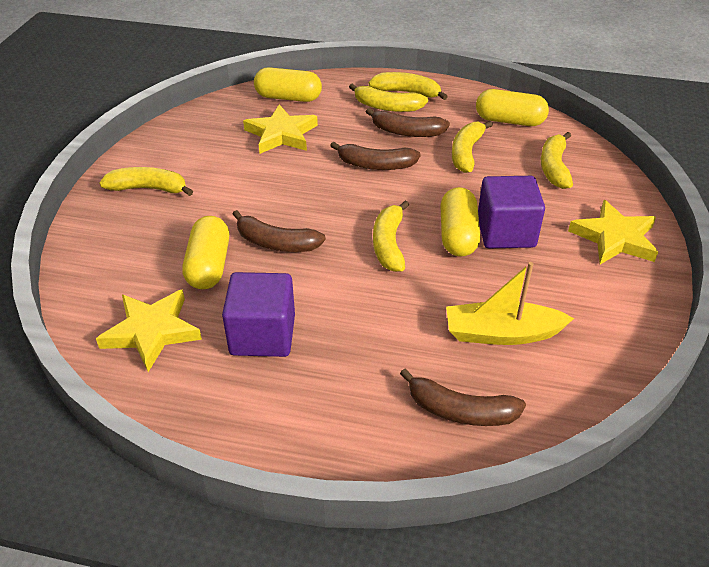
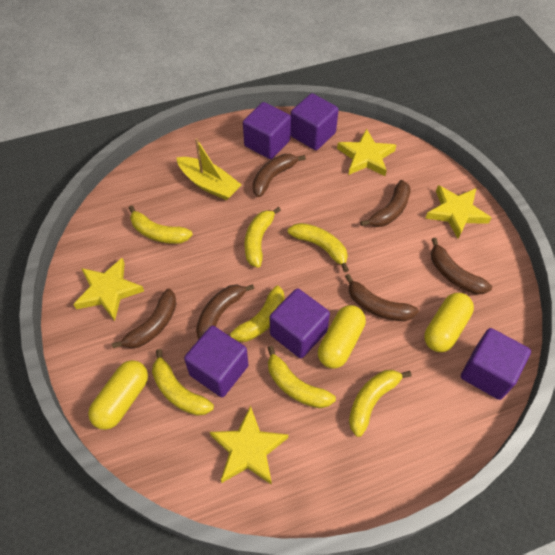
brown banana: [232,210,326,252] [330,142,421,170] [366,108,450,137] [400,369,526,426] = 4 -> [112,289,177,349] [196,284,254,340] [253,154,306,197] [345,274,419,321] [360,180,411,227] [431,238,492,294] = 6
purple cube: [222,272,295,357] [478,176,545,248] = 2 -> [184,326,248,397] [243,102,291,159] [270,288,330,358] [291,93,339,150] [461,328,531,400] = 5
yellow banana: [99,167,193,196] [349,83,428,112] [368,72,448,100] [373,201,409,272] [452,121,493,173] [541,132,573,189] = 6 -> [129,205,193,244] [152,349,214,416] [227,286,285,342] [244,207,281,268] [268,346,336,408] [288,223,349,272] [349,370,411,437] = 7
yellow capsule: [183,216,229,289] [254,67,322,102] [440,187,480,257] [476,89,549,126] = 4 -> [88,360,148,430] [318,305,366,369] [424,293,474,352] = 3
yellow star: [96,289,202,372] [243,104,318,154] [568,200,658,264] = 3 -> [73,258,144,321] [210,406,288,485] [337,129,396,176] [426,185,491,239] = 4

